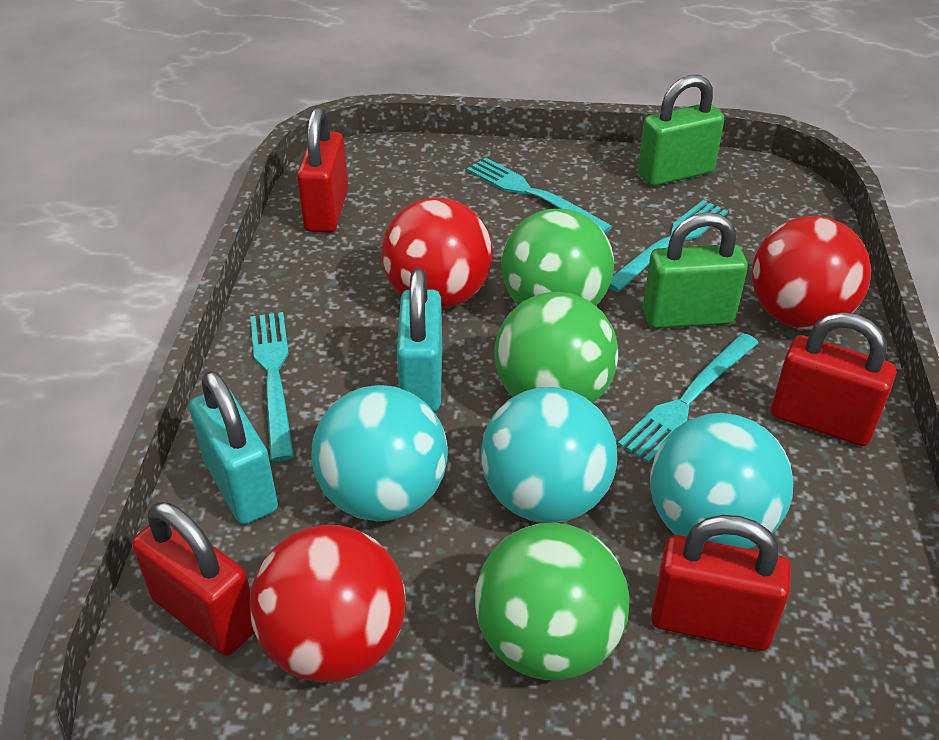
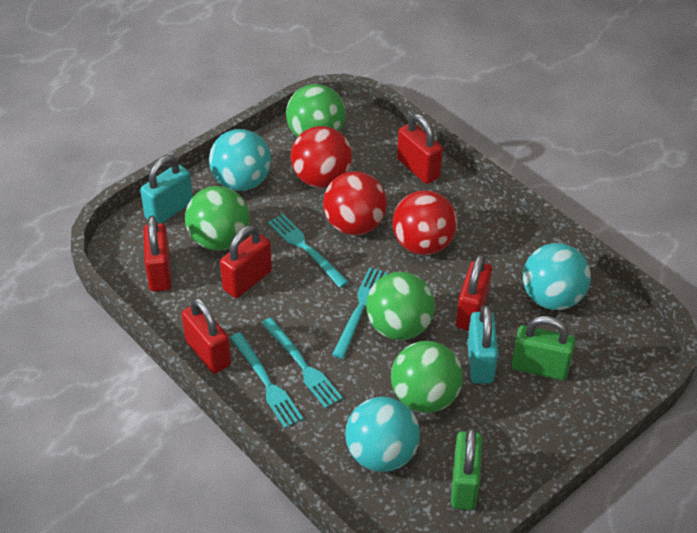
green ball: [475,523,629,680] [494,292,618,403] [501,209,614,306] = 3 -> [185,186,250,251] [286,84,346,137] [366,272,435,340] [391,341,463,413] = 4
red padlock: [132,502,255,656] [297,107,348,233] [651,515,791,651] [771,312,896,446] = 4 -> [143,216,171,292] [182,297,231,374] [220,225,272,298] [397,114,443,184] [456,254,492,331] = 5

